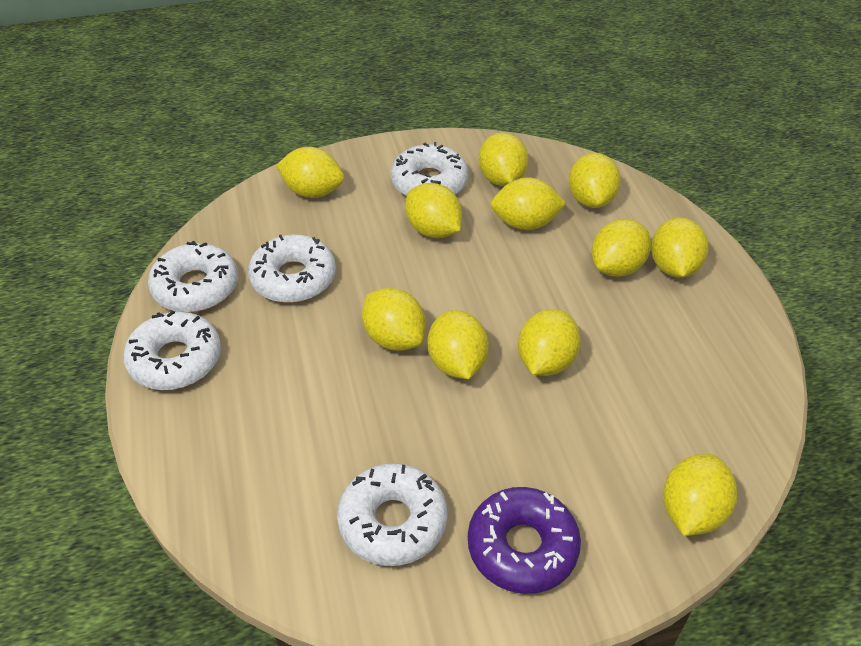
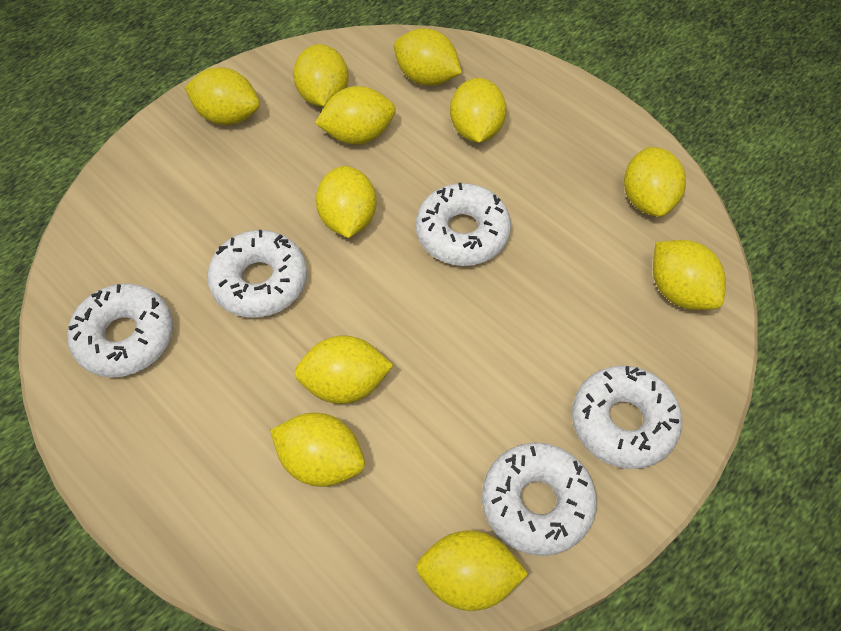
purple donut: [468,487,581,594] = 1 -> none = 0

